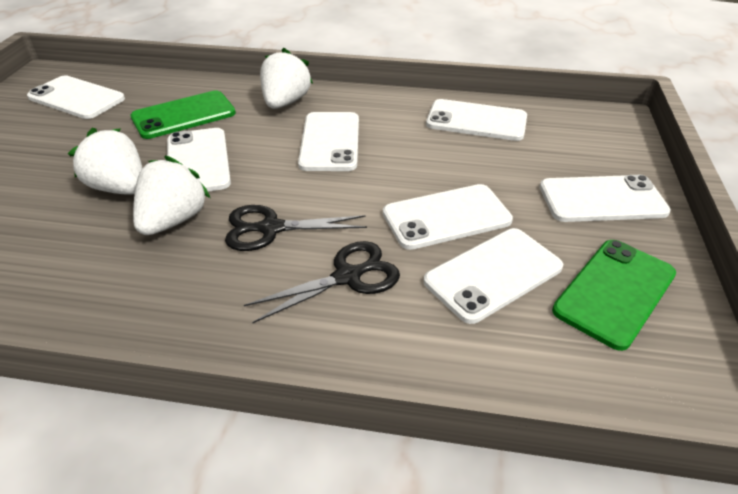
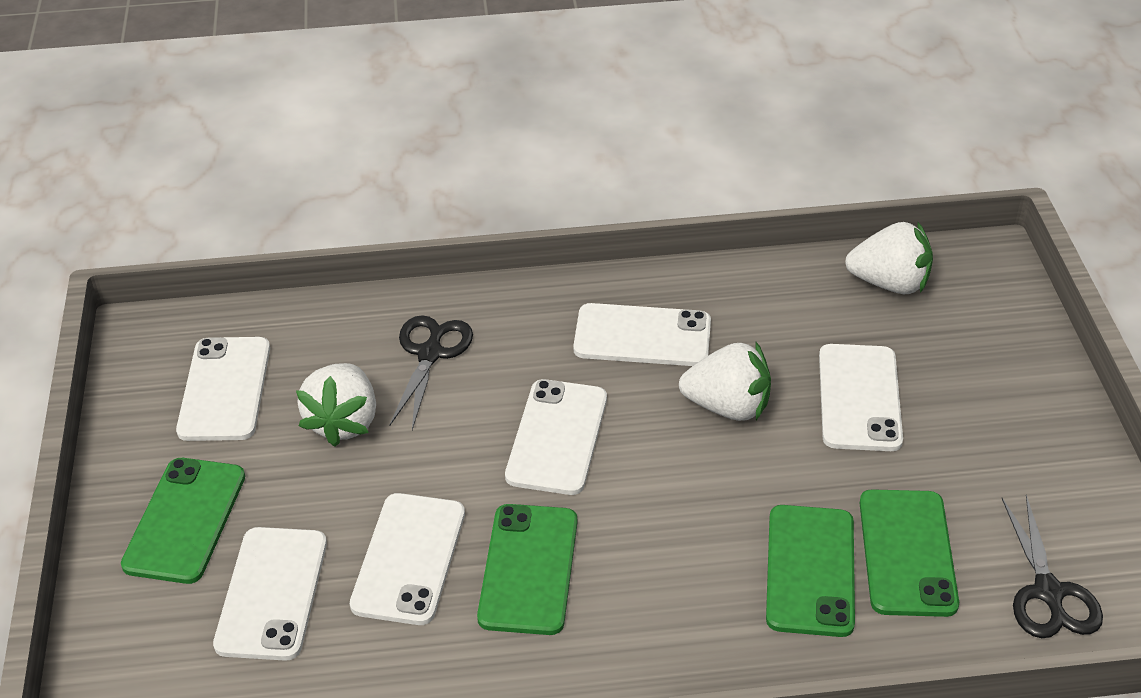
green phone: [131,90,236,139] [552,240,676,351] = 2 -> [121,458,245,584] [477,504,577,635] [766,505,855,637] [860,489,959,617] = 4
white phone: [27,75,125,119] [167,128,231,192] [298,112,359,171] [383,184,513,250] [424,228,563,324] [426,99,527,141] [539,175,671,222] = 7 -> [176,337,270,441] [213,527,327,661] [350,493,465,625] [505,379,607,495] [573,303,711,366] [819,344,903,451] = 6

